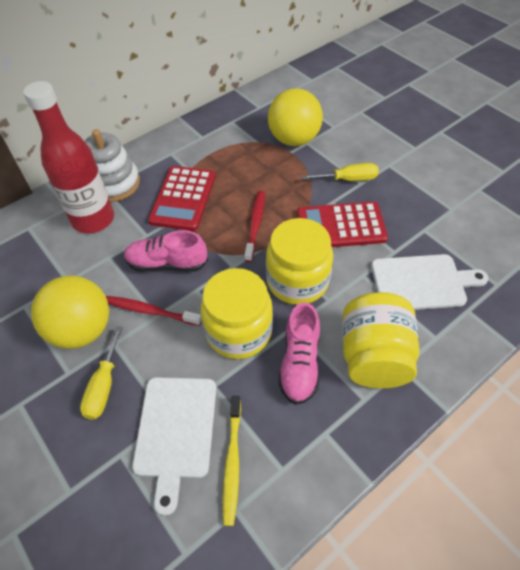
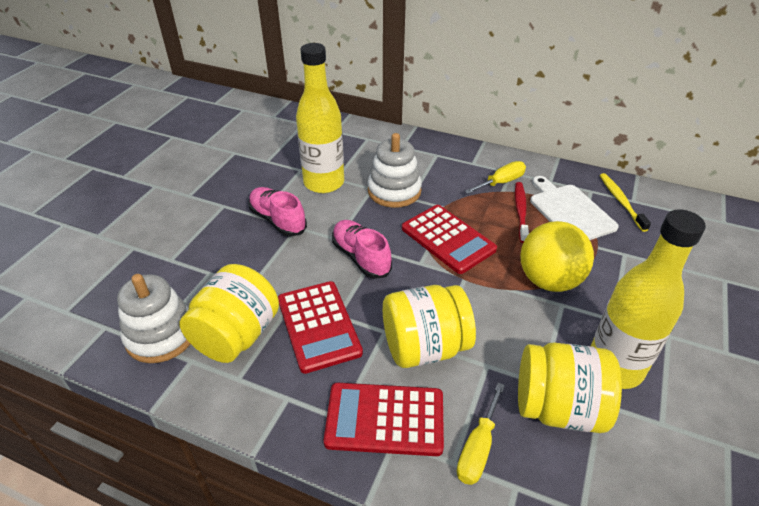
red bottle: [23,81,114,233] = 1 -> none = 0
red calculator: [148,166,215,231] [297,202,388,247] = 2 -> [278,281,363,374] [324,383,444,456] [402,205,497,274] = 3
red toothbrush: [106,296,202,326] [245,190,265,262] = 2 -> [515,182,529,243] = 1
white cutting board: [132,377,216,516] [371,254,489,310] = 2 -> [530,176,619,240] = 1
white stacking toy: [84,129,140,202] = 1 -> [117,274,190,363] [368,133,422,208] = 2
yellow ball: [31,276,109,349] [268,88,323,146] = 2 -> [520,221,594,292] = 1
yellow bottle: none = 0 -> [296,43,344,193] [591,209,706,389] = 2

